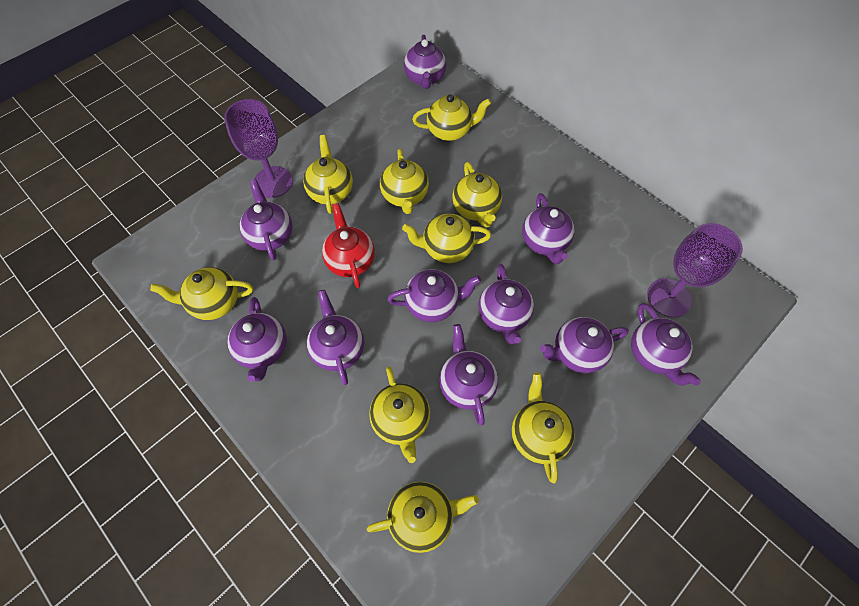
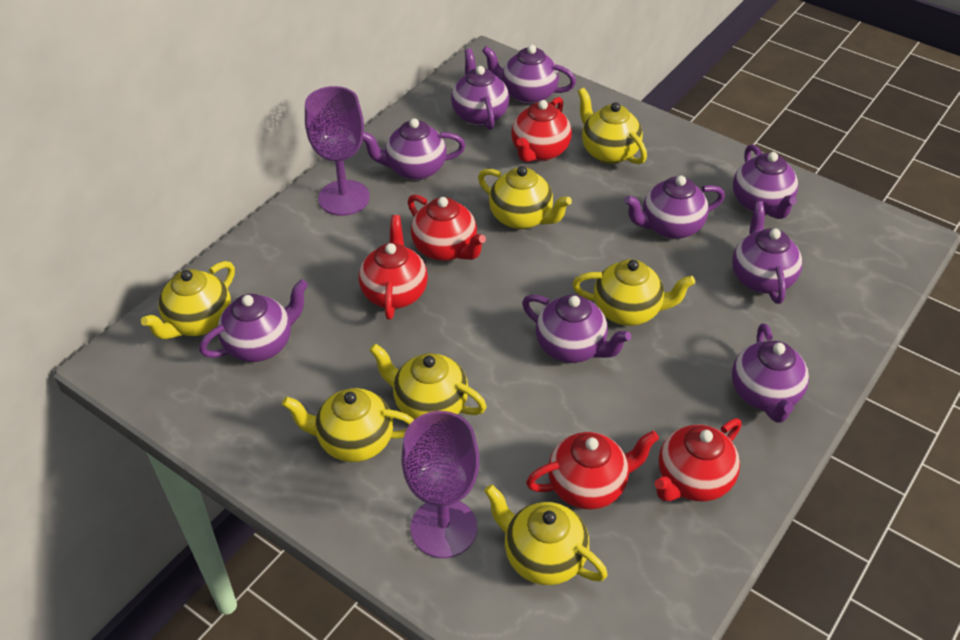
purple teapot: [227,297,287,382] [240,179,293,261] [307,289,364,385] [387,269,481,322] [404,35,446,89] [439,324,498,426] [479,264,534,344] [522,193,575,264] [540,317,629,373] [631,303,701,386] = 10 -> [199,279,308,362] [363,118,466,180] [451,48,509,130] [482,45,576,104] [522,294,631,363] [624,176,725,239] [732,201,802,304] [732,324,809,423] [733,144,798,219] = 9
red teapot: [322,203,375,288] = 1 -> [359,215,428,320] [408,194,486,261] [511,97,572,162] [526,431,659,509] [655,418,742,501] = 5
yellow teapot: [150,267,253,320] [303,135,353,214] [367,482,479,553] [369,366,430,463] [380,149,429,214] [402,213,491,263] [412,94,491,141] [452,162,502,228] [512,372,575,484] = 9 -> [141,261,235,339] [282,388,414,462] [369,344,487,420] [478,166,572,229] [484,484,608,585] [572,259,695,326] [578,88,647,164] = 7

